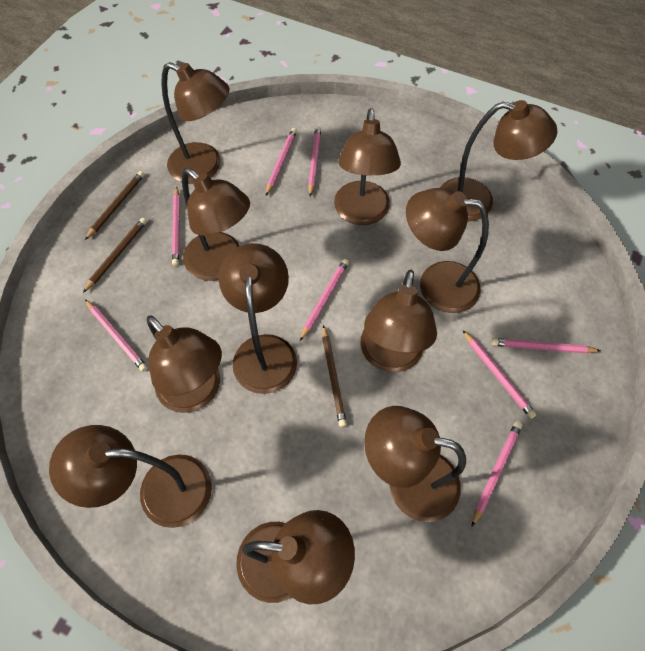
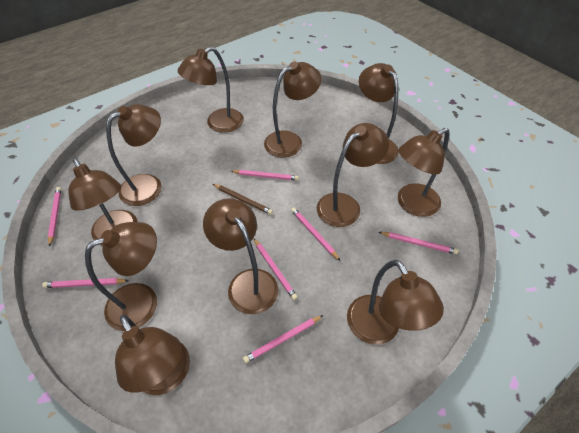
brown pencil: [83,218,147,293] [85,171,144,240] [322,325,347,427] = 3 -> [213,184,273,215] = 1
pink pencil: [85,299,148,372] [172,187,180,266] [266,128,297,196] [300,259,349,341] [308,126,321,197] [463,330,537,419] [472,421,522,526] [491,338,601,353] = 8 -> [42,278,129,288] [48,187,61,247] [231,170,299,181] [243,315,323,363] [254,238,298,300] [291,207,340,260] [379,232,458,254] = 7

